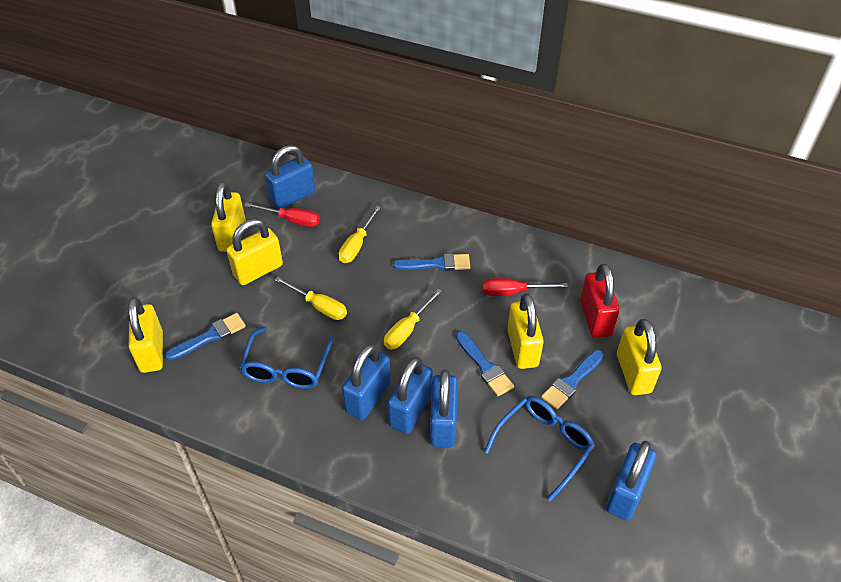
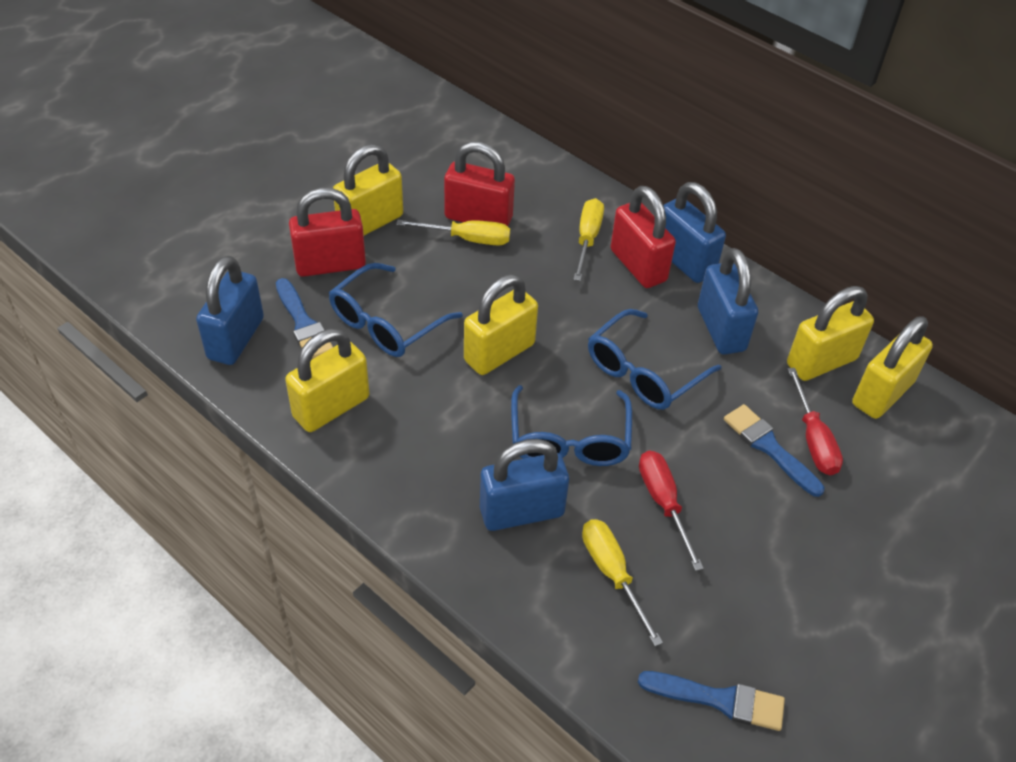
blue brush: [165,313,246,361] [393,253,470,271] [456,331,514,396] [541,350,604,409] = 4 -> [276,278,333,359] [638,671,785,731] [724,404,825,497] = 3
blue glasses: [239,327,333,389] [484,396,595,502] = 2 -> [329,263,463,357] [511,385,632,466] [588,309,721,410] = 3
blue padlock: [265,145,315,209] [342,344,391,420] [388,357,433,434] [430,369,458,448] [606,441,657,521] = 5 -> [196,256,264,365] [480,439,569,531] [663,182,726,283] [698,248,758,355] = 4
red padlock: [580,264,620,338] = 1 -> [289,188,366,277] [444,141,515,226] [610,186,676,288] = 3

